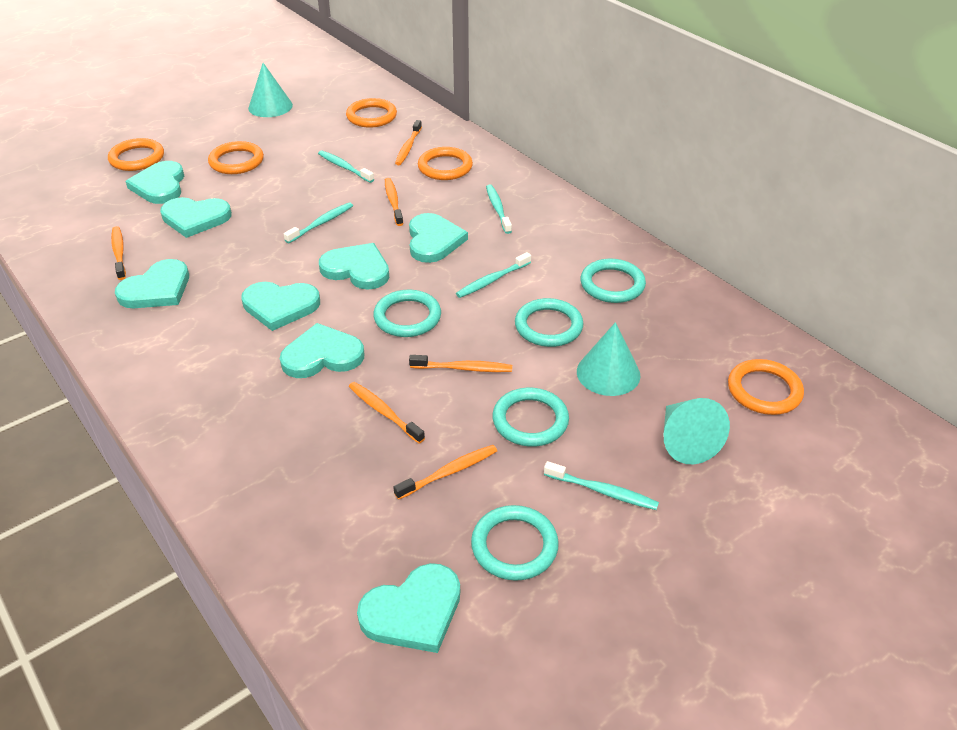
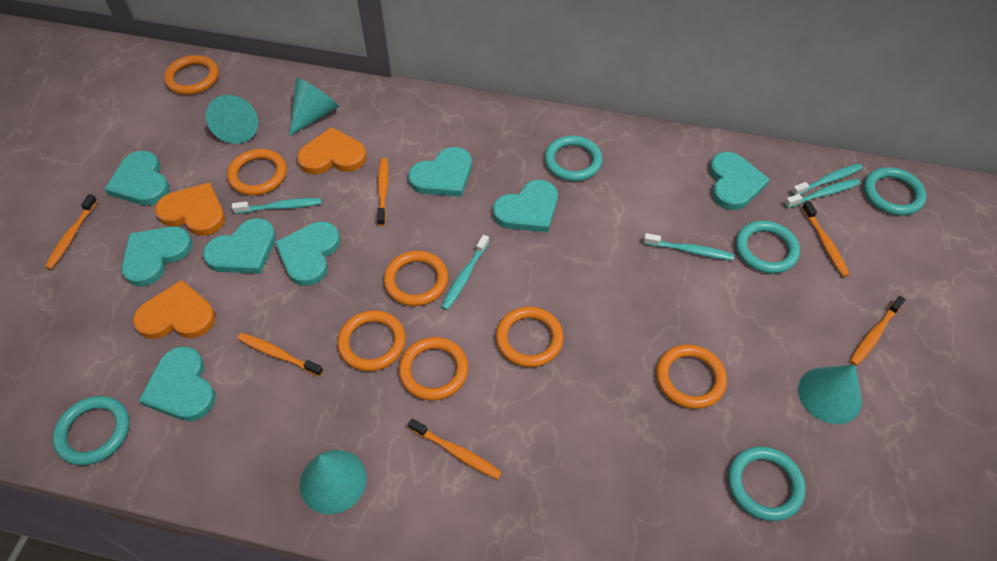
orange heart: none = 0 -> [133,280,215,339] [155,182,225,236] [297,127,367,174] = 3
orange ring: [108,138,164,171] [208,141,264,174] [346,98,397,128] [418,147,473,180] [728,359,804,415] = 5 -> [164,55,219,95] [227,149,287,196] [337,310,406,371] [384,251,448,306] [399,337,468,401] [496,306,564,367] [656,344,727,409] = 7
turquoise cone: [248,63,293,117] [577,322,640,396] [664,398,730,464] = 3 -> [206,95,258,144] [289,77,339,136] [300,450,366,514] [798,364,862,424] = 4

